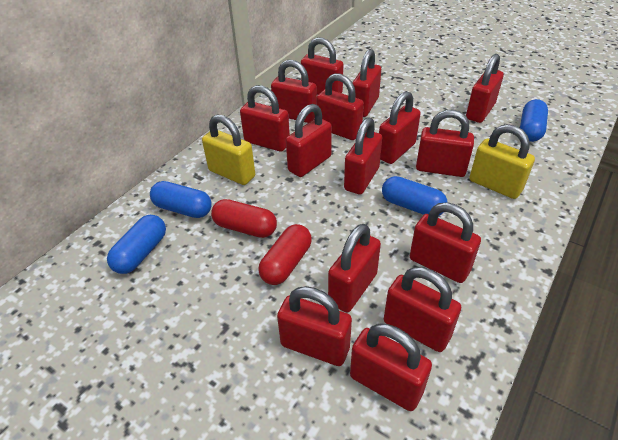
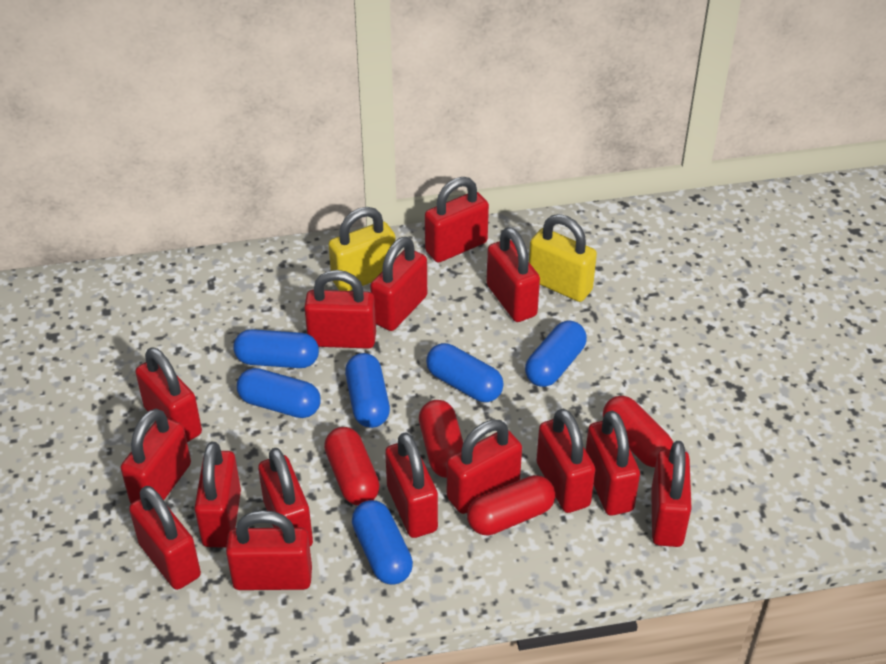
blue capsule: [107,215,166,274] [150,181,212,218] [382,176,447,216] [520,99,548,142] = 4 -> [233,329,319,368] [237,368,321,418] [345,353,390,428] [352,500,413,585] [426,343,504,402] [525,321,587,387] = 6
red capsule: [211,199,277,238] [258,224,312,285] = 2 -> [324,427,380,505] [419,400,463,478] [467,475,555,536] [603,396,673,468] = 4

